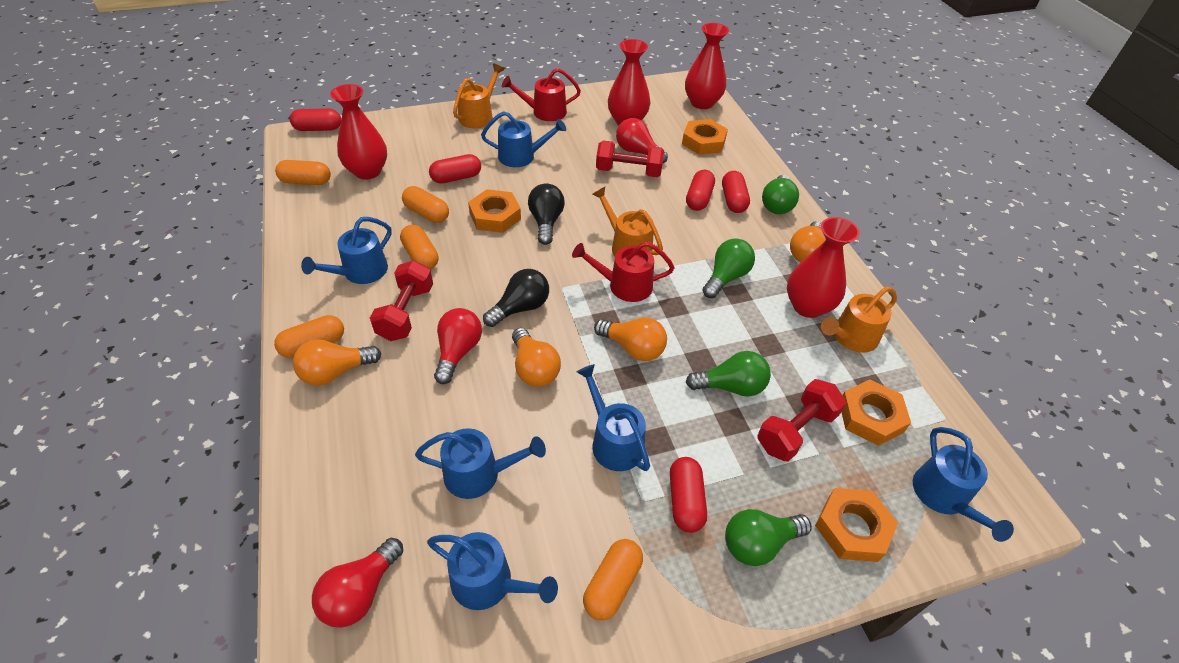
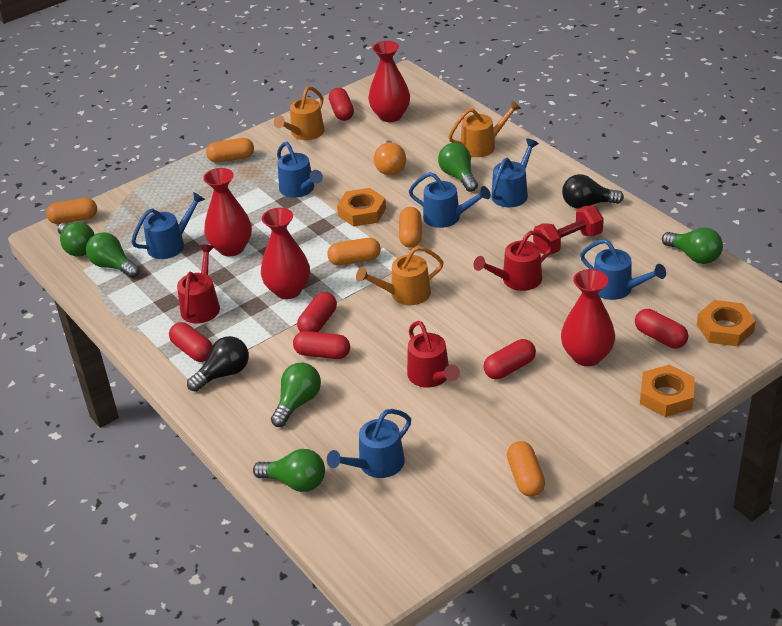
green light bulb: [686,351,771,397] [702,238,755,298] [725,509,812,566] [762,175,799,214] = 4 -> [58,222,95,257] [86,232,140,278] [253,449,325,492] [271,363,321,427] [438,143,478,192] [662,228,723,264] = 6
orange light bulb: [293,339,382,386] [512,328,561,387] [594,317,667,361] [790,221,826,262] = 4 -> [374,140,406,175] = 1
orange nut: [468,189,521,233] [682,119,728,155] [815,488,898,562] [841,379,911,446] = 4 -> [337,188,386,227] [640,365,695,417] [697,300,756,346] = 3
red capsule: [290,108,341,131] [429,154,481,184] [670,457,707,533] [686,170,715,211] [722,171,750,213] = 5 -> [169,322,213,362] [293,331,350,359] [297,292,337,332] [329,88,354,121] [483,339,536,379] [635,309,688,349] = 6
red dumbbell: [370,260,433,341] [596,140,664,177] [758,379,846,462] = 3 -> [533,206,604,255] = 1
red light bulb: [312,538,403,628] [434,308,482,384] [616,118,668,163] = 3 -> none = 0
red watering can: [502,68,581,121] [572,242,674,302] = 2 -> [177,245,220,324] [407,321,460,388] [474,231,553,291] = 3

